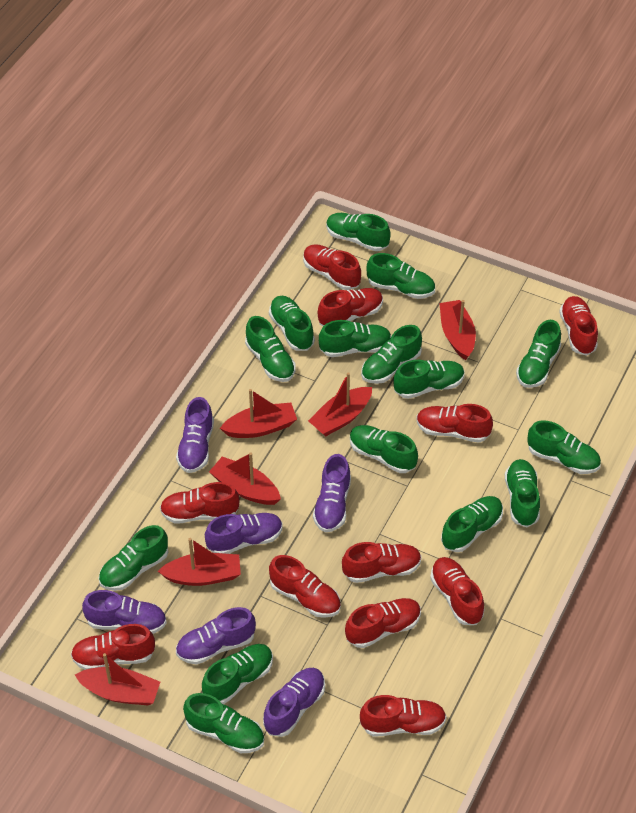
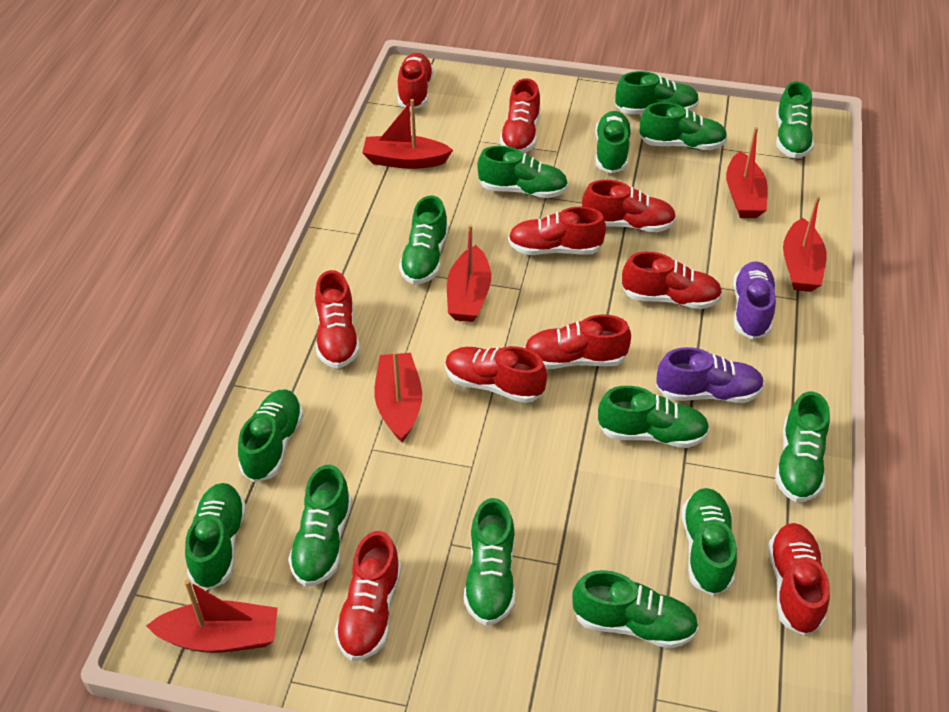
green shoe: [99,525,168,591] [183,693,264,753] [202,644,273,704] [245,316,296,382] [269,296,315,351] [319,320,391,357] [326,213,391,251] [350,425,418,473] [361,325,422,384] [366,253,435,299] [393,360,465,399] [441,496,503,552] [505,459,540,528] [516,320,561,388] [528,420,601,474] = 15 -> [185,483,246,590] [238,389,304,482] [288,465,352,587] [399,196,448,284] [464,498,516,626] [477,146,568,198] [572,570,699,649] [595,111,632,173] [598,386,710,448] [615,71,699,114] [639,102,727,150] [682,488,737,596] [775,392,830,502] [776,81,814,158] = 14
purple shoe: [82,590,167,634] [176,397,214,473] [176,607,256,665] [205,513,283,554] [263,668,325,737] [313,454,351,532] = 6 -> [656,347,764,403] [733,261,776,339] = 2
red shoe: [71,624,155,670] [160,482,240,523] [269,555,341,618] [303,244,361,290] [318,288,383,326] [342,542,422,583] [345,598,421,648] [360,695,447,736] [416,404,493,443] [430,557,485,625] [559,296,598,356] = 11 -> [315,270,360,368] [335,531,401,661] [398,53,433,109] [445,346,547,403] [500,78,540,153] [508,207,606,255] [524,314,631,369] [582,180,676,232] [622,252,722,309] [768,523,830,635] = 10

